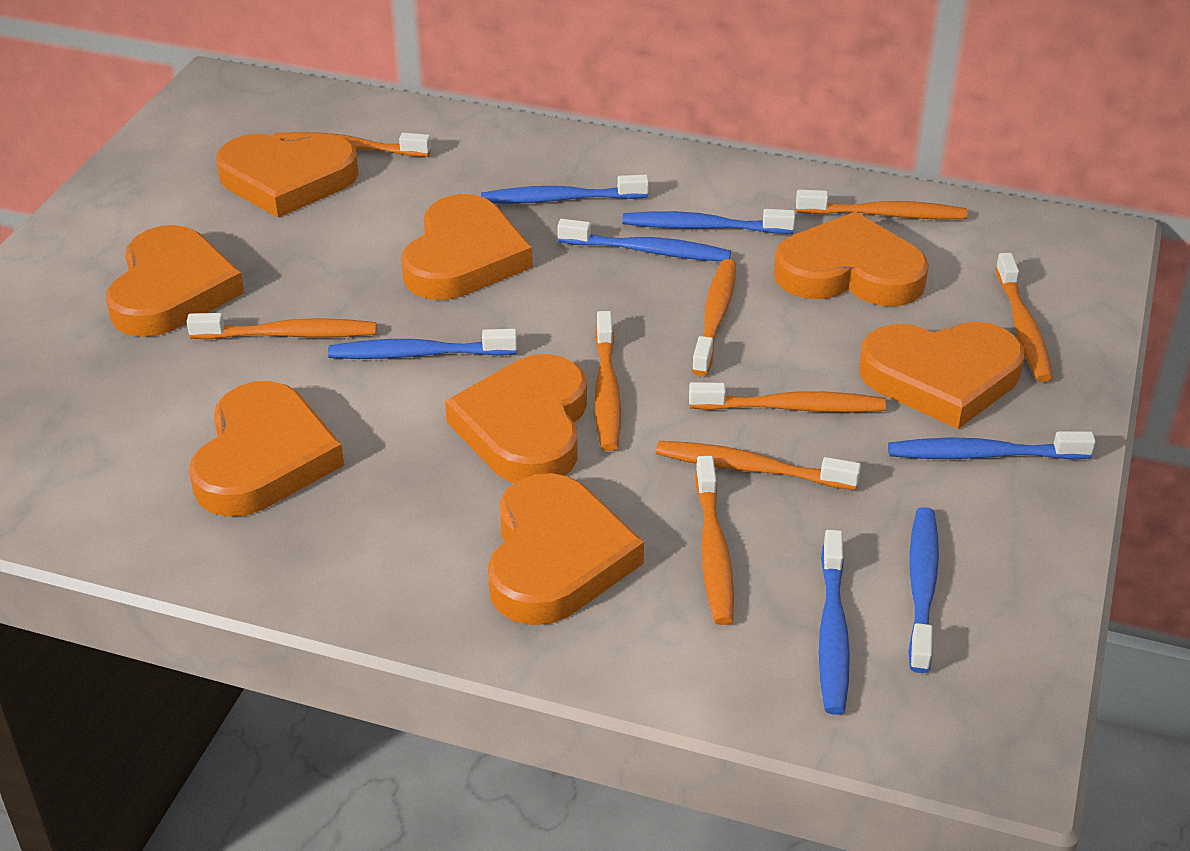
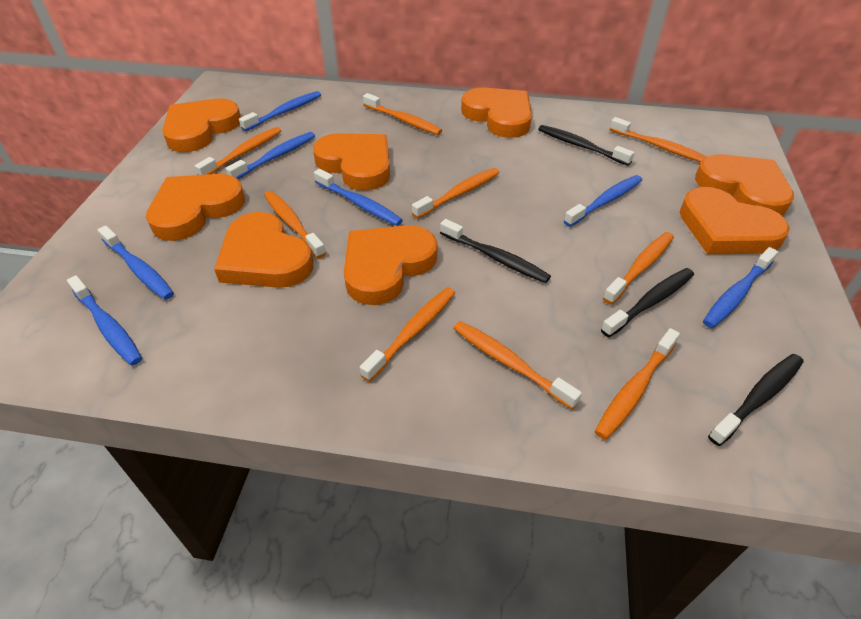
black toothbrush: none = 0 -> [440,219,551,283] [538,125,635,166] [601,268,694,337] [708,354,804,446] = 4

